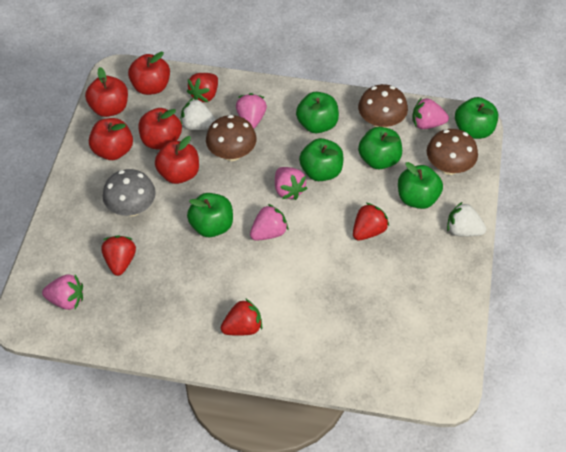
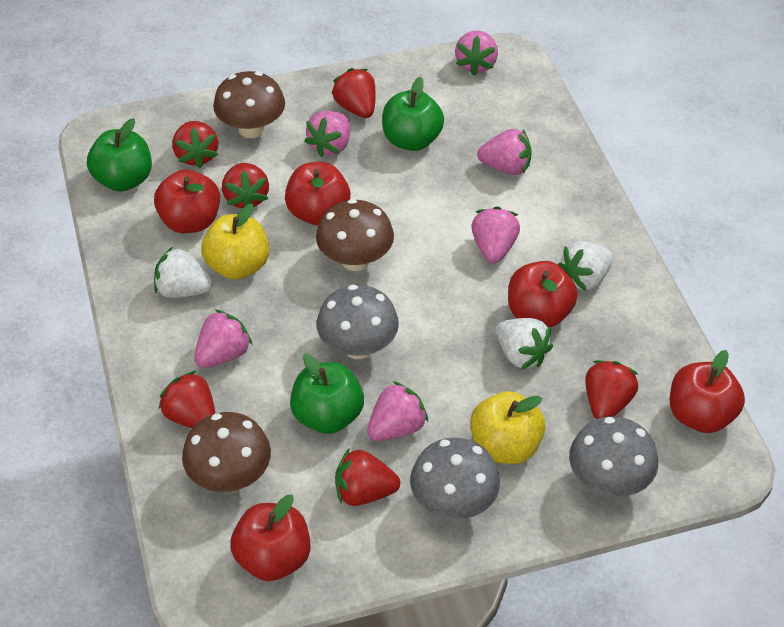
green apple: [187,193,233,237] [296,92,339,133] [299,138,343,181] [358,127,402,169] [398,162,443,209] [455,97,498,139] = 6 -> [87,118,152,192] [290,354,364,434] [382,77,444,151] = 3
grey mushroom: [103,169,156,216] = 1 -> [317,284,399,359] [410,437,500,520] [569,416,658,497] = 3
pink strawberry: [42,274,83,310] [236,93,267,128] [250,204,288,240] [275,167,307,200] [412,97,449,129] = 5 -> [194,309,253,368] [305,111,350,157] [367,381,428,441] [455,31,498,76] [471,206,520,263] [477,129,532,175] = 6
red strawberry: [101,235,136,276] [187,73,218,102] [221,298,262,336] [353,203,389,240] = 4 -> [159,371,216,428] [172,121,218,168] [222,163,269,208] [331,68,376,118] [335,448,400,506] [585,360,638,419] = 6
white strawberry: [180,98,216,130] [447,202,486,237] = 2 -> [154,247,213,298] [496,318,553,370] [558,241,613,291] = 3
yellow apple: none = 0 -> [201,204,269,280] [470,391,546,464] = 2

